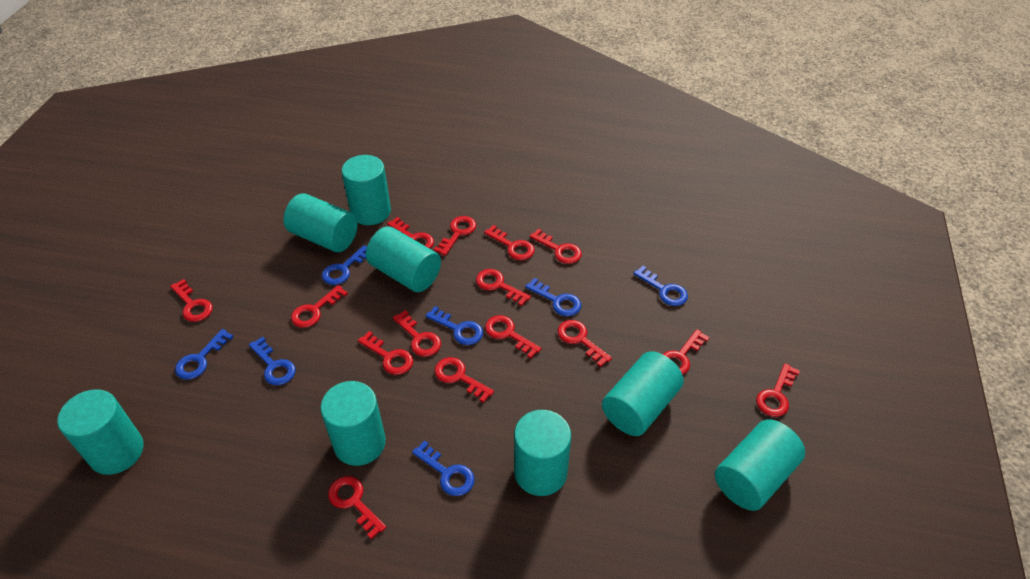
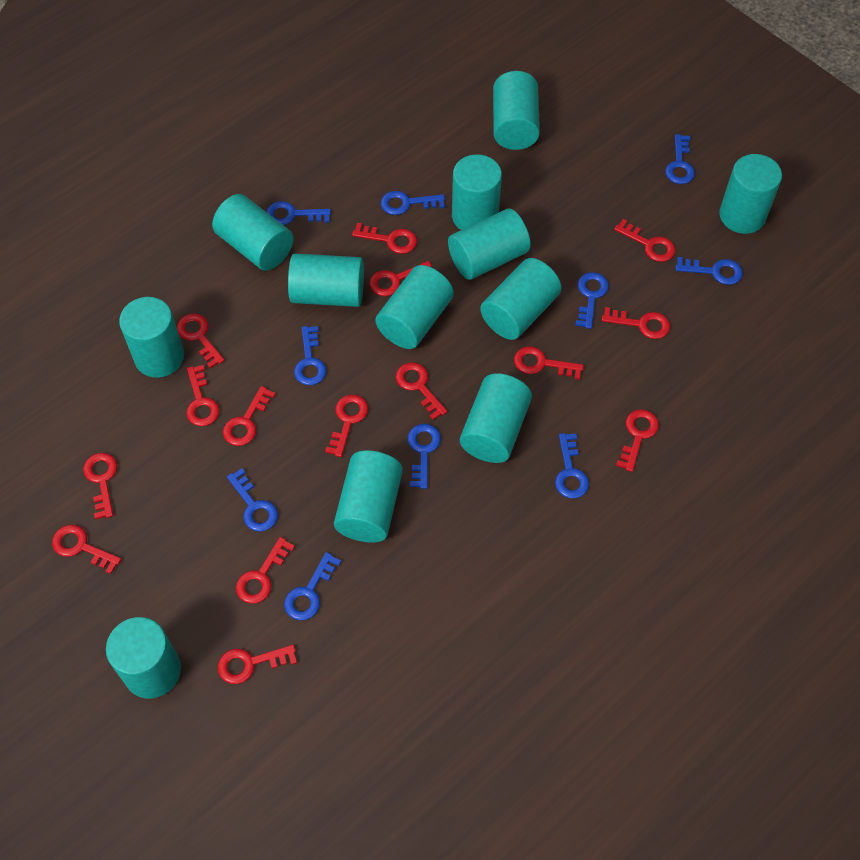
blue key: [175,329,234,380] [249,337,296,385] [322,245,367,285] [412,440,475,496] [426,306,483,345] [525,278,581,316] [633,266,688,306] = 7 -> [227,468,278,532] [266,201,331,225] [284,552,341,620] [294,326,327,385] [381,191,445,215] [408,424,441,489] [555,433,589,499] [575,272,609,329] [665,134,695,184] [675,257,743,285] = 10
turquoise cylinder: [58,389,144,475] [284,193,358,252] [320,381,386,466] [341,155,391,225] [366,226,441,292] [514,410,571,496] [602,351,684,436] [715,419,805,511] = 8 -> [106,617,181,699] [119,297,184,378] [212,194,293,271] [288,253,364,307] [334,450,403,543] [375,265,454,349] [448,208,531,280] [452,154,502,230] [460,373,532,463] [480,258,561,340] [493,71,540,150] [719,154,782,234] = 12

